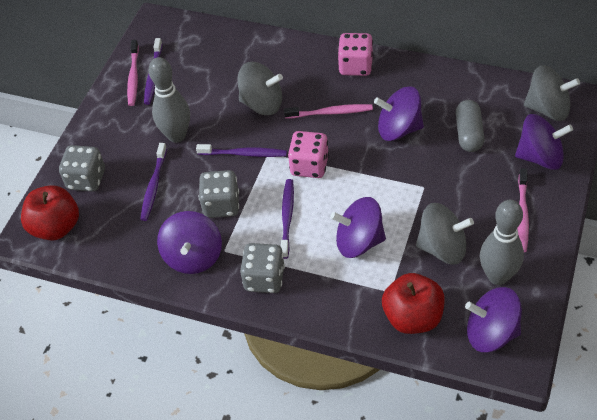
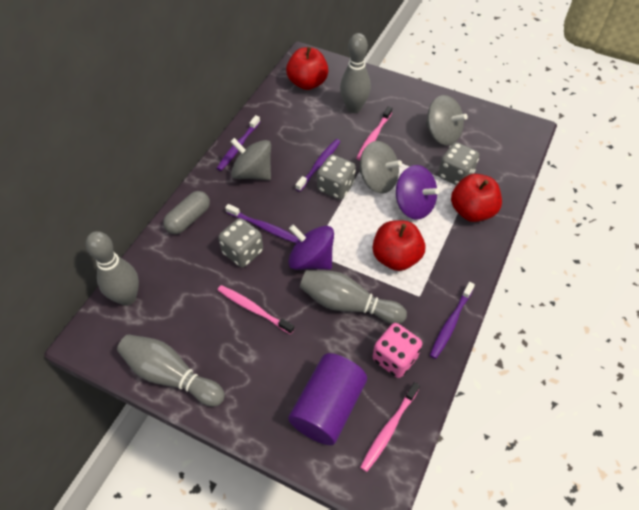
grey bowling pin: [149,57,190,143] [480,200,524,285] = 2 -> [86,231,139,306] [117,334,225,406] [300,270,407,324] [340,33,371,113] = 4
pink dice: [288,131,329,178] [338,33,373,76] = 2 -> [372,323,422,378] = 1
purple cylinder: none = 0 -> [288,353,367,445] = 1
purple spinning top: [157,211,222,274] [330,197,386,258] [374,86,424,141] [465,287,522,352] [515,114,573,170] = 5 -> [288,224,334,270] [396,165,440,220] = 2
red apple: [21,185,79,241] [382,273,445,334] = 2 -> [286,47,328,90] [372,220,425,271] [451,174,502,222] = 3

